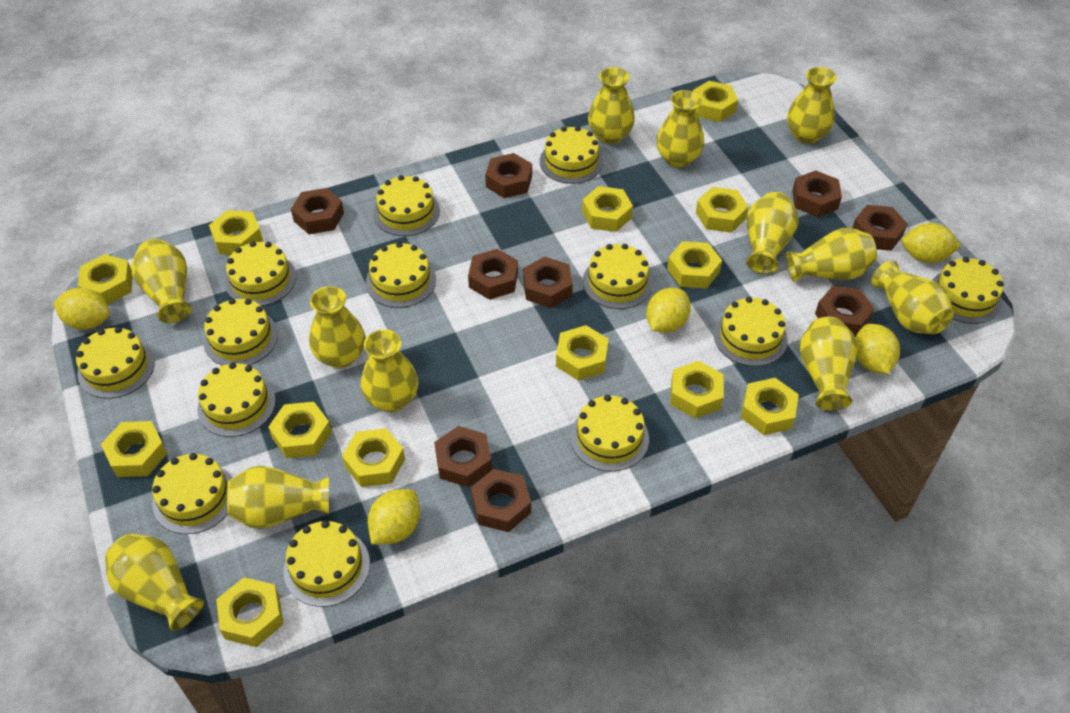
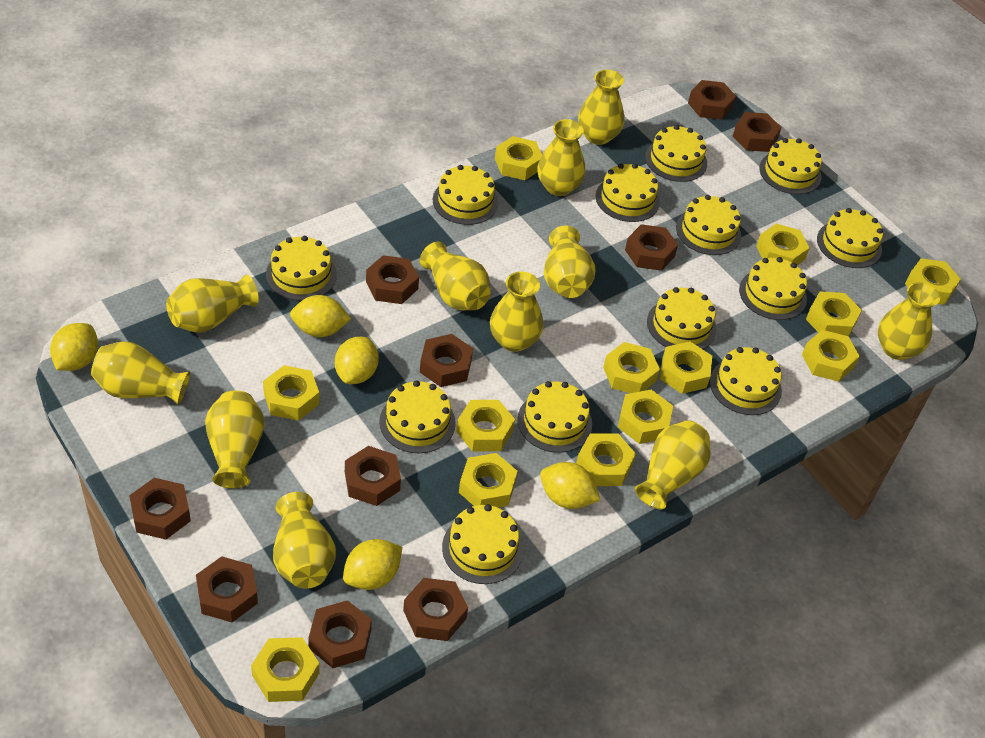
brown nut: [291,188,344,234] [434,426,492,487] [468,249,518,300] [471,469,531,532] [485,153,532,198] [523,257,573,308] [792,170,842,217] [815,286,875,337] [852,205,907,251] = 9 -> [129,478,191,539] [196,556,258,622] [308,600,372,668] [345,446,401,506] [366,255,419,304] [403,578,468,641] [420,334,473,387] [625,224,678,271] [688,80,736,120] [733,112,782,152] = 10
yellow vase: [105,533,204,631] [131,239,192,323] [227,466,329,529] [309,286,365,368] [361,329,418,412] [588,67,635,144] [656,90,704,168] [746,192,799,274] [786,228,877,283] [787,67,837,144] [799,317,857,410] [871,260,953,334] = 12 -> [91,341,190,405] [166,275,259,333] [205,390,265,488] [273,492,336,589] [420,242,490,310] [490,271,543,352] [537,119,585,196] [544,226,596,298] [578,70,624,145] [635,420,711,509] [878,282,940,360] = 11

